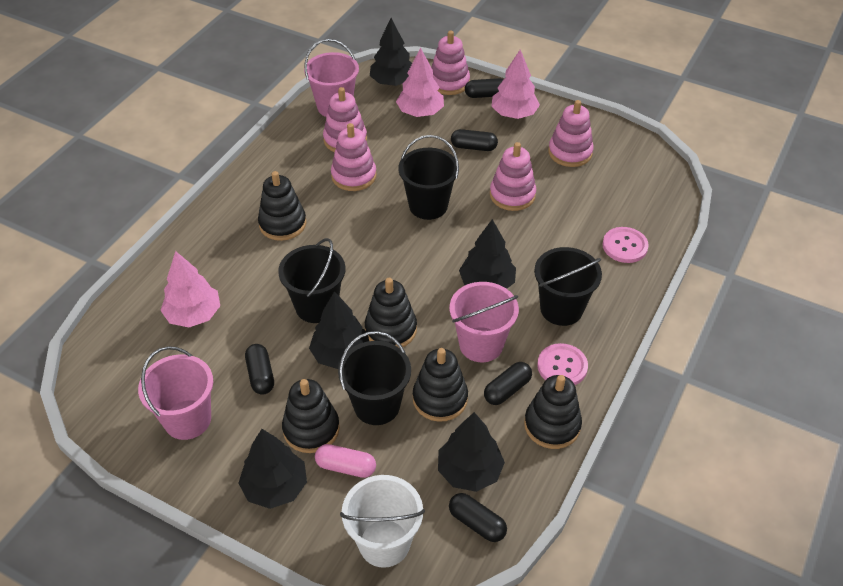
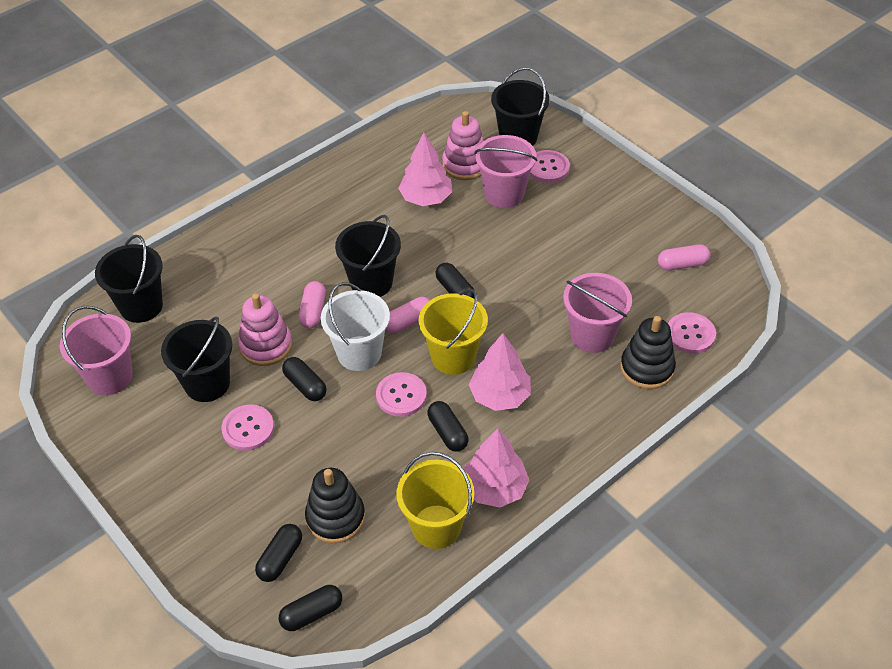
black stacking toy: [258,171,306,241] [282,379,340,453] [365,278,417,347] [413,348,468,422] [524,375,582,449] = 5 -> [305,468,365,543] [620,316,676,389] = 2
black tree: [238,429,307,509] [309,291,369,369] [370,18,412,86] [438,412,505,492] [459,219,516,289] = 5 -> none = 0
pink button: [537,343,588,385] [603,227,649,263] = 2 -> [221,404,274,451] [376,372,427,417] [530,150,570,183] [668,312,716,354] = 4
pink capsule: [315,444,376,478] = 1 -> [299,281,326,328] [385,297,430,333] [658,245,710,270] = 3
pink stacking toy: [323,87,367,152] [331,123,377,191] [431,31,470,95] [490,142,536,211] [548,100,594,167] = 5 -> [238,293,292,366] [442,111,484,180] = 2
yellow bucket: none = 0 -> [396,452,474,549] [418,289,488,375] = 2

